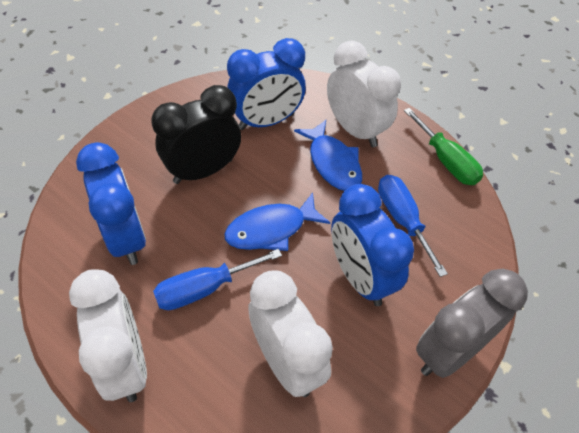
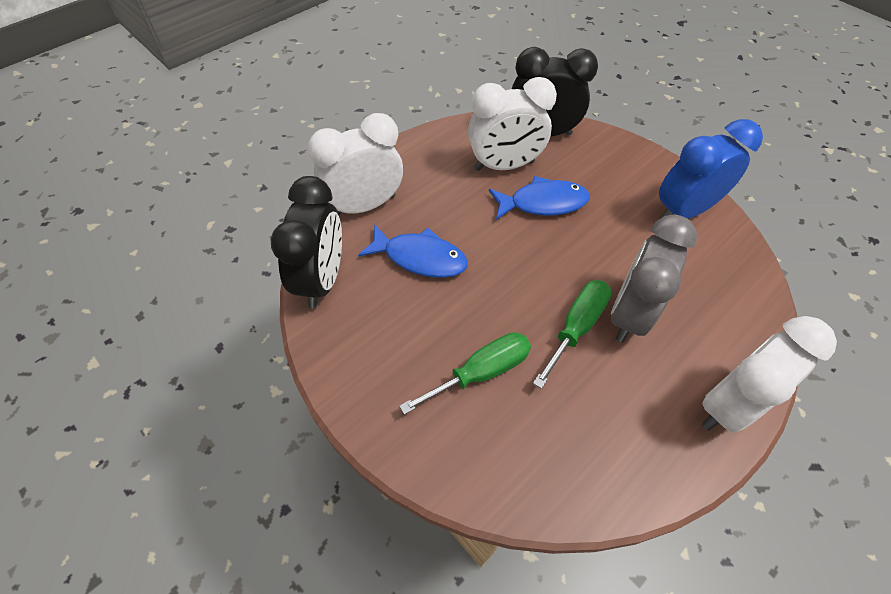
black clock: [151,85,241,184] = 1 -> [271,176,342,309] [512,47,598,137] = 2
blue clock: [76,142,146,265] [227,38,306,130] [331,184,414,306] = 3 -> [659,119,763,219] = 1
blue screwdriver: [153,249,282,310] [378,175,448,277] = 2 -> none = 0
green screwdriver: [404,108,483,185] = 1 -> [399,332,531,415] [533,280,612,389] = 2

